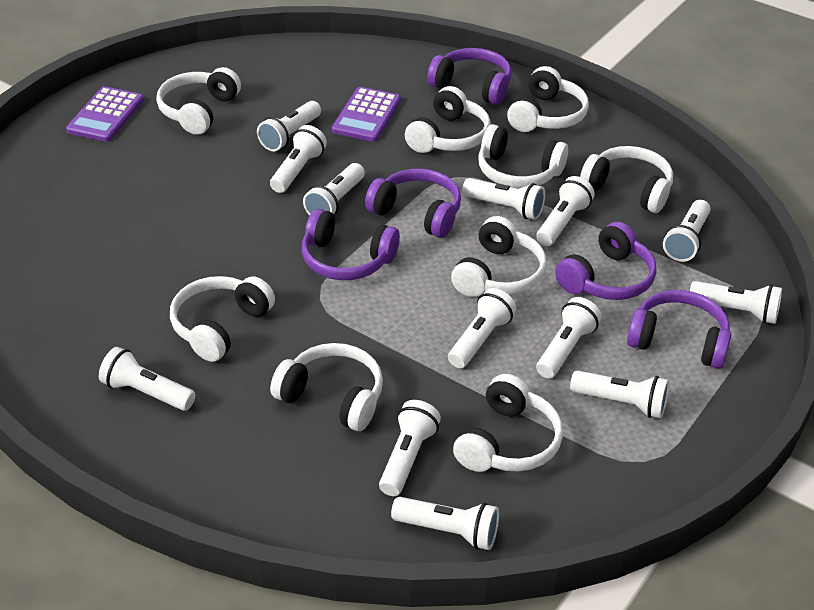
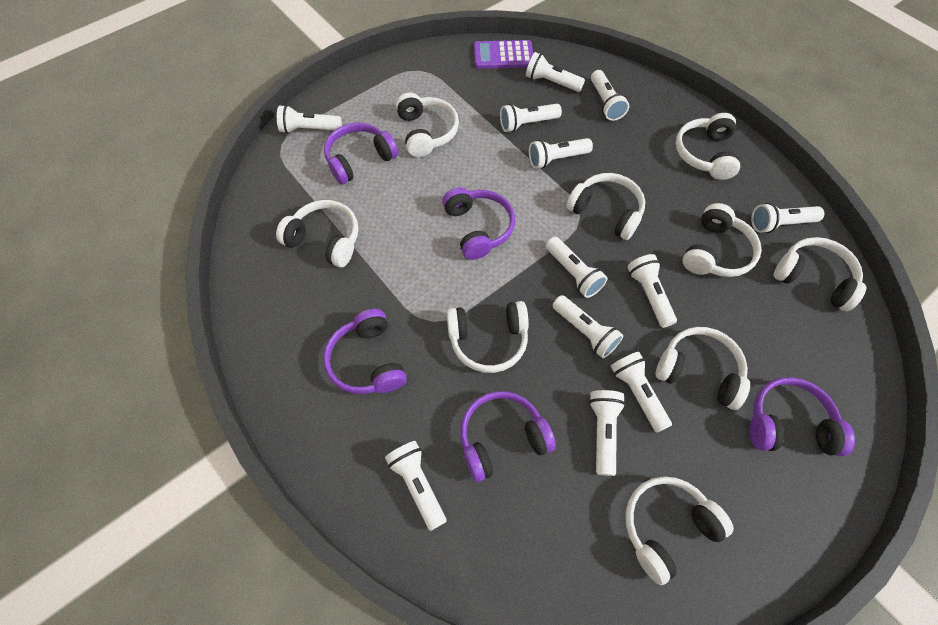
purple calculator: [66,86,144,142] [332,87,401,142] = 2 -> [474,40,533,69] = 1
white flashlight: [99,347,195,411] [257,101,321,151] [270,125,327,193] [303,163,365,216] [379,400,441,496] [391,497,499,550] [448,288,516,368] [462,178,545,220] [536,176,595,246] [536,297,601,378] [570,370,669,418] [663,200,711,262] [690,281,782,324] = 13 -> [277,105,342,134] [385,441,447,531] [500,104,562,132] [526,52,585,92] [529,138,593,169] [546,237,608,298] [552,295,623,358] [589,390,626,476] [591,70,629,121] [610,352,672,433] [627,254,677,328] [751,203,824,233] = 12

